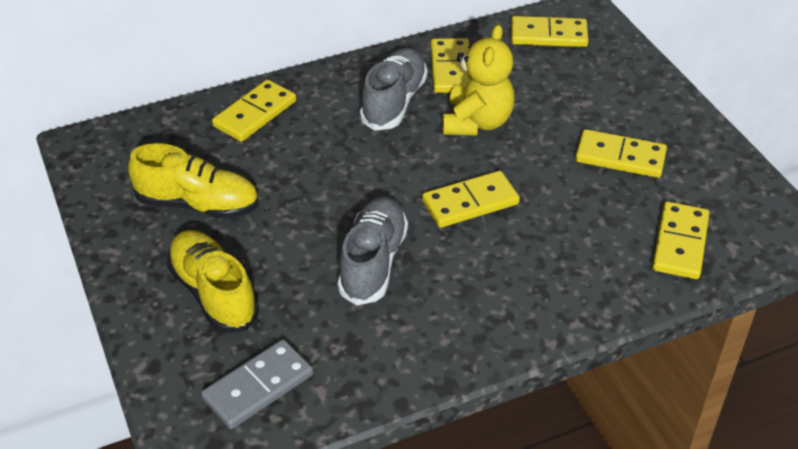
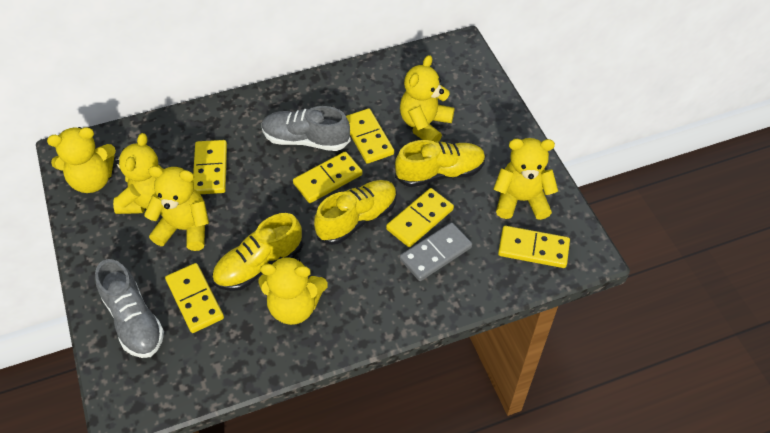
yellow shoe: [128,143,259,219] [167,230,259,333] = 2 -> [212,213,303,291] [314,180,397,245] [395,140,486,187] = 3
yellow teddy bear: [443,24,515,135] = 1 -> [47,127,116,193] [113,133,164,214] [144,166,209,251] [259,254,328,325] [400,55,454,142] [494,138,558,220] = 6

